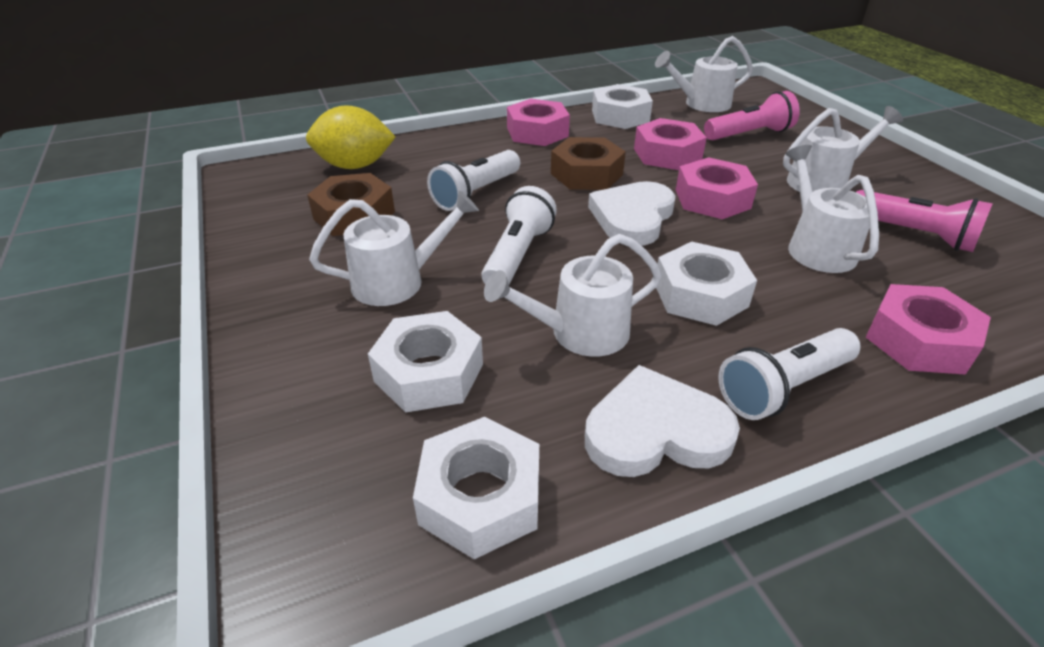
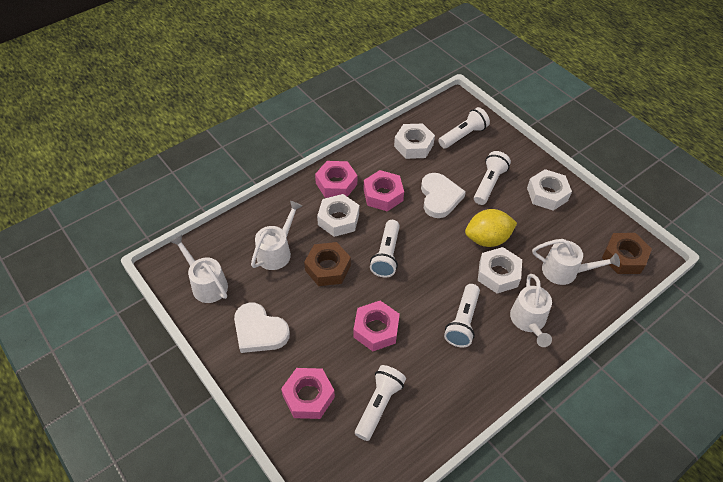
pink flashlight: [704,91,800,140] [856,190,993,252] = 2 -> none = 0
white flashlight: [427,150,520,211] [481,186,557,284] [718,328,861,420] = 3 -> [355,365,406,441] [370,220,400,277] [438,107,490,149] [444,284,480,347] [474,151,511,205] = 5
white watering can: [309,191,479,306] [484,234,662,357] [655,36,753,112] [783,106,903,192] [786,145,879,273] = 5 -> [171,235,228,303] [251,201,302,270] [510,274,552,347] [532,239,620,285] = 4

